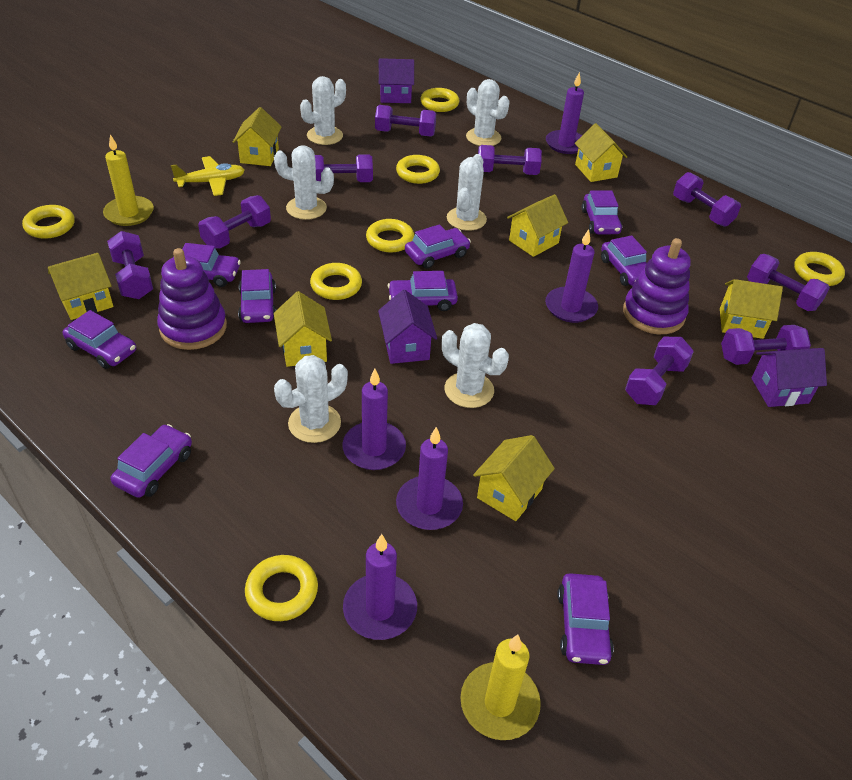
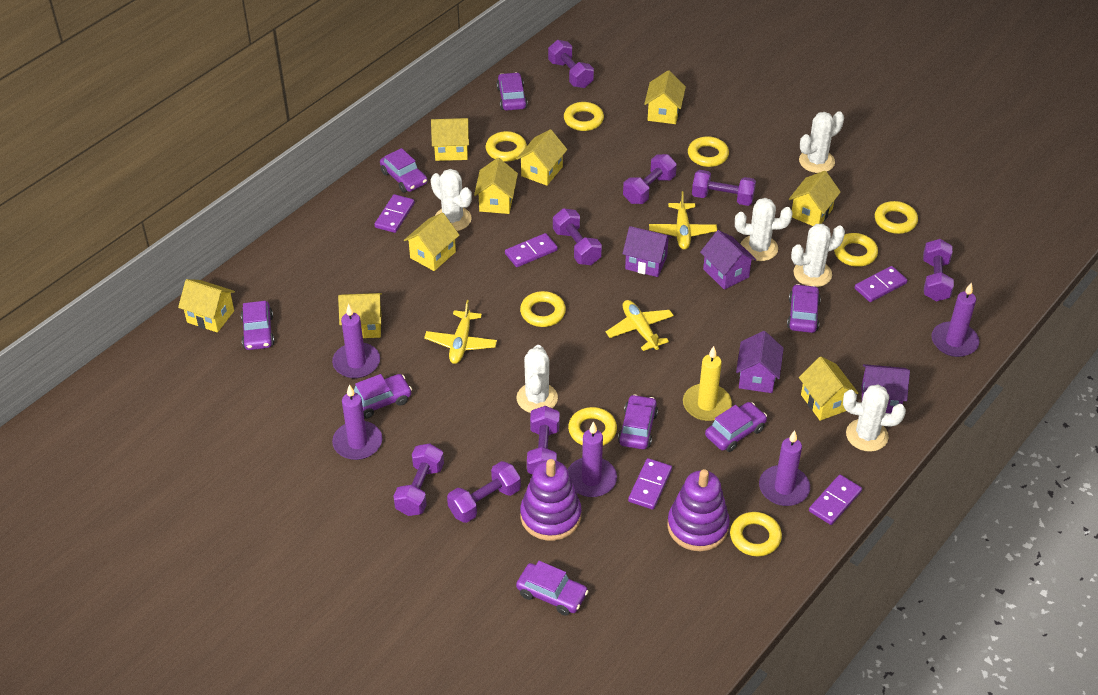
purple car: [63,310,136,369] [111,424,192,498] [173,243,241,287] [238,269,276,323] [388,271,458,311] [405,224,471,269] [557,573,614,665] [582,190,622,234] [601,235,647,286] = 9 -> [241,301,275,350] [354,374,412,419] [380,148,427,193] [497,72,528,110] [516,561,589,616] [618,394,658,449] [705,402,767,452] [787,284,821,333] = 8
purple domino: none = 0 -> [374,194,415,233] [505,233,558,267] [628,458,672,510] [809,475,862,525] [855,266,908,302] = 5
purple dumbbell: [107,231,153,299] [198,195,271,249] [315,154,373,182] [375,105,436,137] [478,145,542,175] [625,337,694,405] [673,172,741,227] [721,325,811,365] [747,254,830,311] = 9 -> [393,443,444,516] [447,461,521,523] [527,406,560,475] [548,40,594,88] [553,208,602,265] [623,154,677,204] [692,170,756,206] [923,239,954,301] = 8
purple house: [378,58,414,103] [378,290,437,364] [751,348,827,407] = 3 -> [622,226,672,277] [700,230,756,290] [736,331,784,393] [861,364,910,413] = 4
yellow candle: [103,134,154,226] [460,634,541,740] = 2 -> [683,346,732,421] = 1
yellow house: [48,253,113,320] [233,107,281,166] [274,291,332,367] [473,435,555,521] [507,194,568,257] [575,124,627,182] [720,279,783,339] = 7 -> [178,279,235,333] [338,293,382,338] [404,213,459,271] [431,118,469,161] [474,158,518,214] [516,129,567,186] [644,71,686,124] [789,171,841,226] [799,357,858,421] = 9
yellow plane: [171,156,245,196] = 1 -> [424,300,497,364] [606,300,674,351] [649,191,717,250] = 3
yellow ring: [22,205,75,239] [245,555,318,621] [310,263,362,300] [366,219,414,253] [396,155,440,184] [420,88,459,112] [794,252,845,286] = 7 -> [486,131,527,162] [520,291,566,327] [564,102,604,131] [568,407,617,446] [688,136,729,167] [730,512,782,556] [834,233,878,267] [875,201,918,234] = 8

